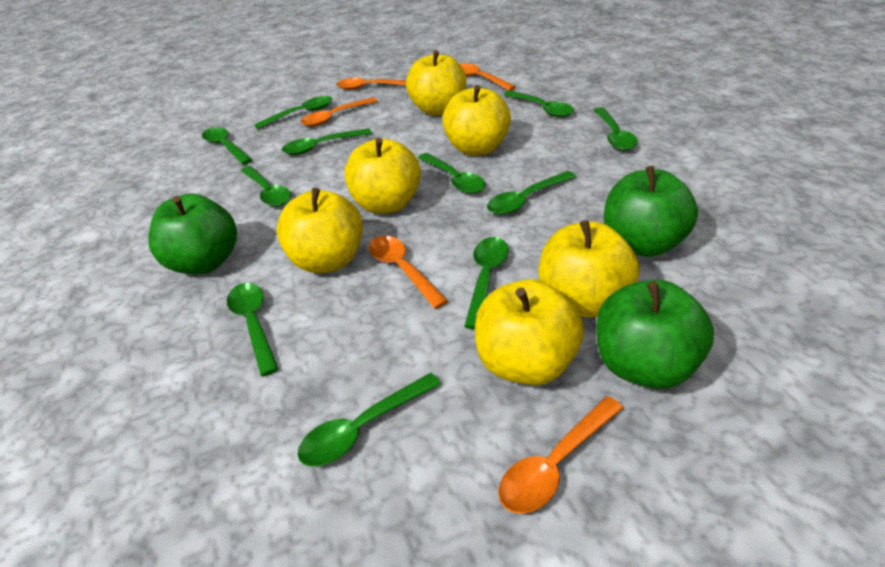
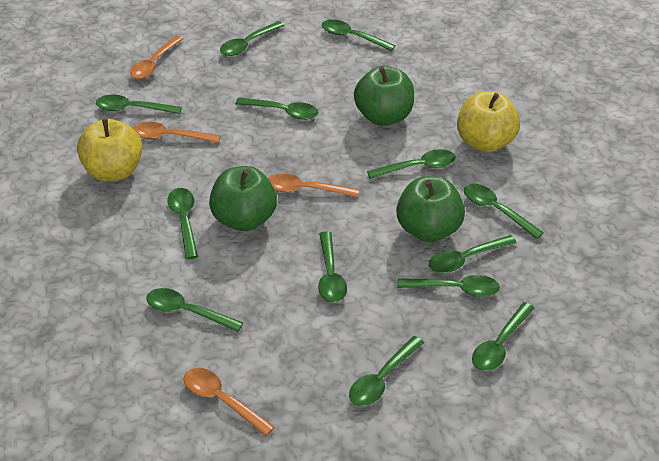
green spoon: [202,127,252,165] [227,283,279,376] [241,166,291,207] [254,96,332,129] [282,128,372,155] [297,373,441,467] [418,153,486,194] [464,237,509,330] [487,171,576,215] [504,91,574,117] [594,107,638,151] = 11 -> [96,95,182,114] [146,288,243,332] [167,188,198,259] [220,21,285,56] [235,97,318,120] [318,231,347,303] [322,19,396,51] [349,336,424,406] [367,149,456,179] [397,275,500,297] [429,235,517,273] [464,184,544,239] [472,302,535,371] = 13
orange spoon: [301,97,378,127] [336,78,406,90] [369,236,448,309] [460,63,516,91] [498,396,623,514] = 5 -> [130,35,183,79] [133,122,221,143] [184,368,274,436] [268,173,359,197] = 4
yellow apple: [276,188,363,273] [344,138,421,214] [406,50,466,116] [442,85,511,156] [475,279,584,385] [538,220,640,317] = 6 -> [77,119,143,181] [457,91,520,152] = 2

